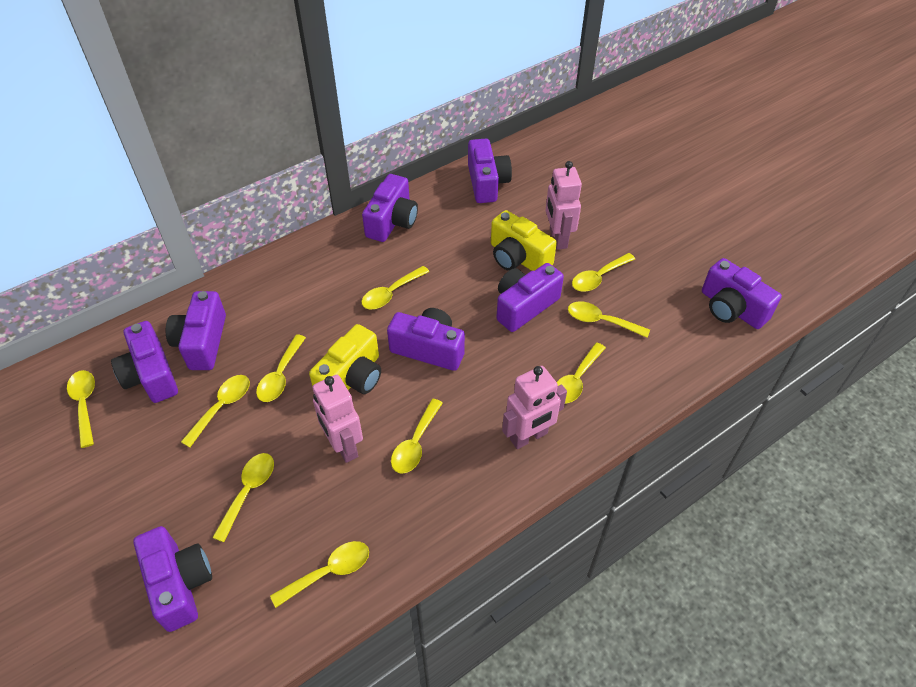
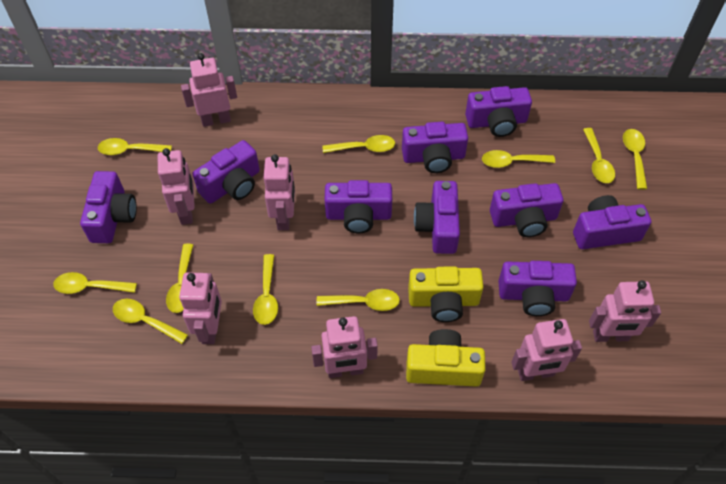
pink robot: [312,375,363,463] [502,366,567,449] [545,161,582,250] = 3 -> [158,148,195,225] [179,272,222,344] [181,53,237,127] [264,154,295,230] [311,316,378,378] [511,319,582,381] [589,280,661,342] = 7
purple camera: [111,321,178,403] [133,526,212,632] [166,291,226,370] [362,174,418,242] [387,308,465,371] [468,139,512,203] [496,263,564,332] [702,258,782,329] = 8 -> [80,171,137,243] [193,140,260,204] [325,180,392,234] [402,122,468,173] [414,181,460,254] [465,86,532,137] [490,183,563,237] [498,261,577,316] [573,195,652,249] = 9

